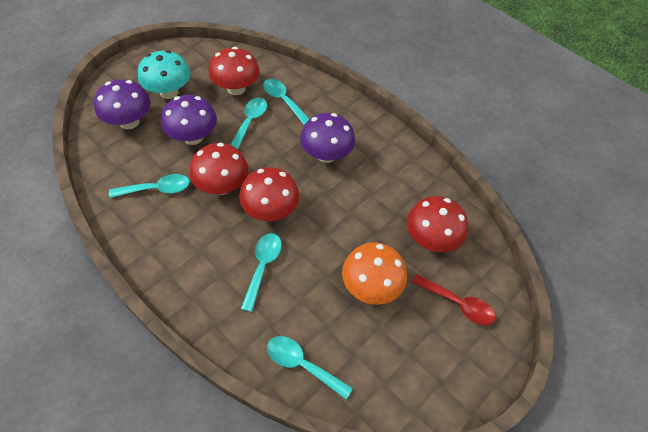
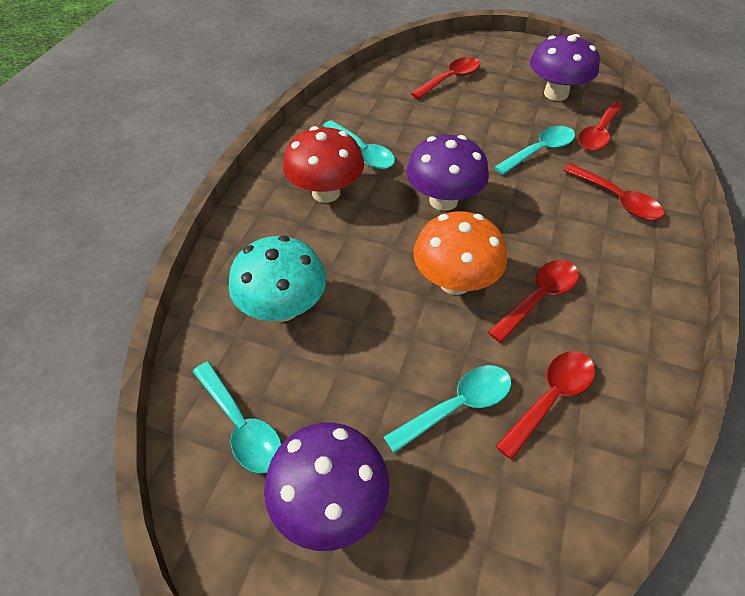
red mushroom: [189,143,248,195] [208,47,260,95] [239,167,299,221] [407,196,468,252] = 4 -> [283,126,364,203] = 1
red spoon: [411,274,496,325] = 1 -> [411,57,480,99] [488,260,579,343] [495,351,595,460] [563,164,664,220] [578,102,624,151] = 5
turquoise spoon: [109,174,190,198] [230,97,267,149] [241,233,282,312] [263,79,309,125] [267,336,353,399] = 5 -> [193,362,281,473] [323,120,395,169] [383,365,512,453] [494,126,575,175] = 4

